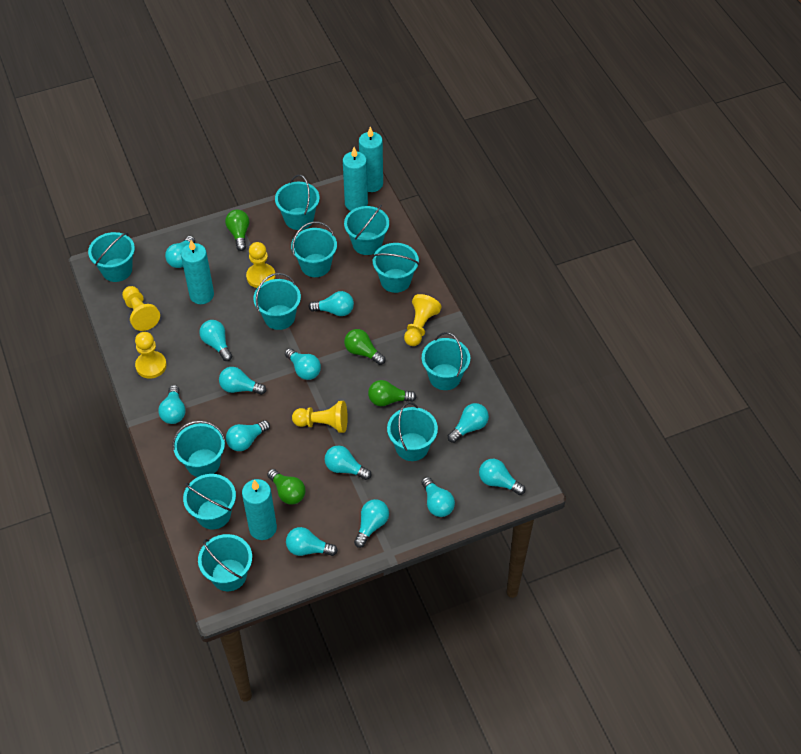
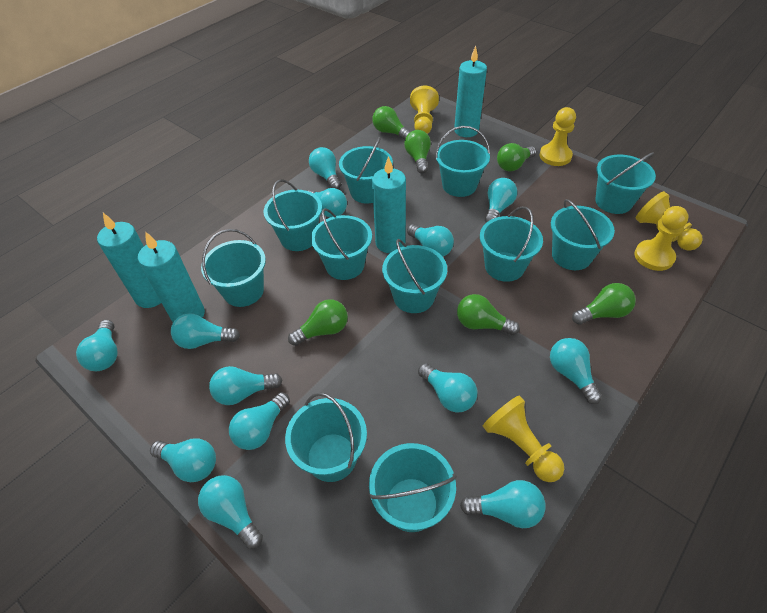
green light bulb: [225,209,249,251] [267,469,305,505] [344,329,386,365] [368,380,416,406] = 4 -> [288,299,348,346] [372,106,411,139] [404,130,431,173] [457,294,520,335] [497,143,536,172] [572,283,636,325] = 6

